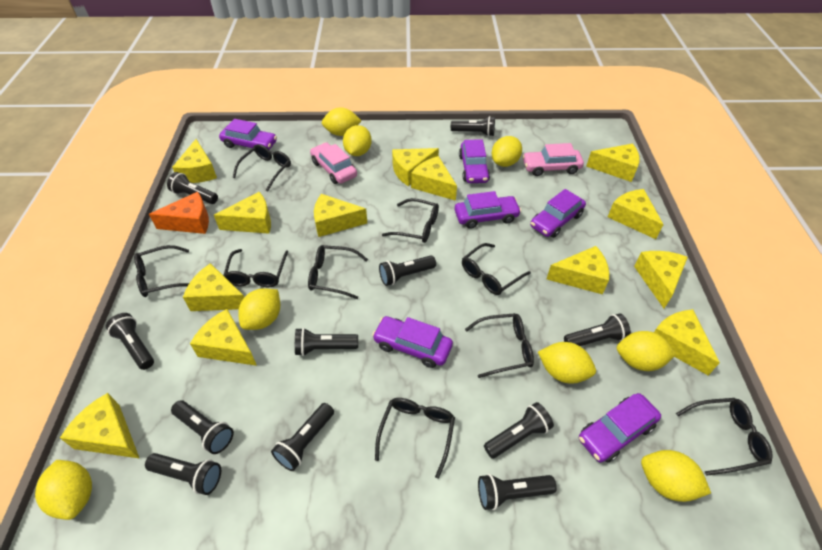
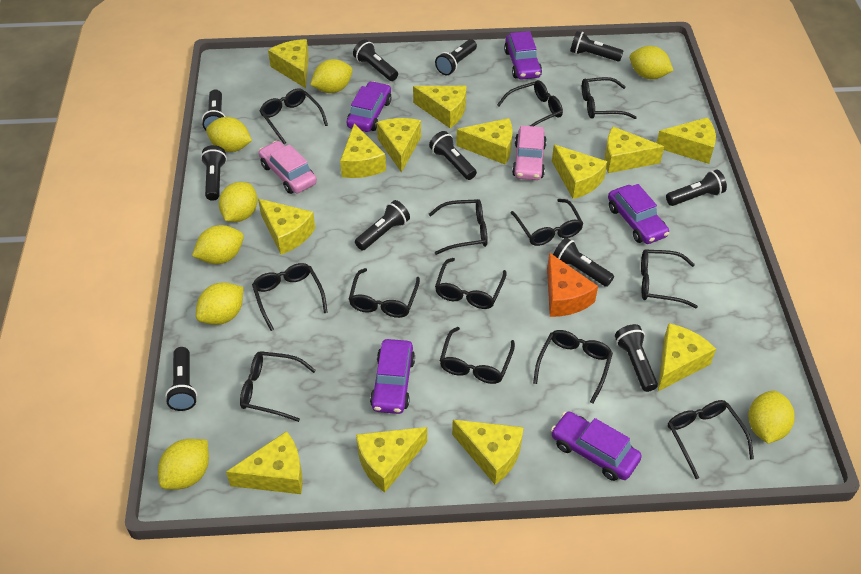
black glasses: [134,245,189,297] [223,249,288,287] [233,144,291,192] [308,245,368,299] [375,398,455,479] [382,198,439,243] [462,243,531,295] [465,313,534,378] [676,398,773,476] = 9 -> [240,351,316,422] [252,263,328,331] [260,88,328,144] [349,268,420,318] [429,199,488,255] [435,258,506,309] [440,327,515,384] [497,80,563,126] [511,199,584,246] [533,330,613,403] [582,77,637,119] [641,249,698,308] [668,400,754,479] = 13
purple car: [219,119,277,153] [372,316,453,368] [455,191,521,229] [459,139,490,183] [530,189,586,238] [579,393,661,463] = 6 -> [347,81,391,132] [370,339,415,414] [504,31,542,80] [551,411,642,481] [608,184,669,244] = 5

